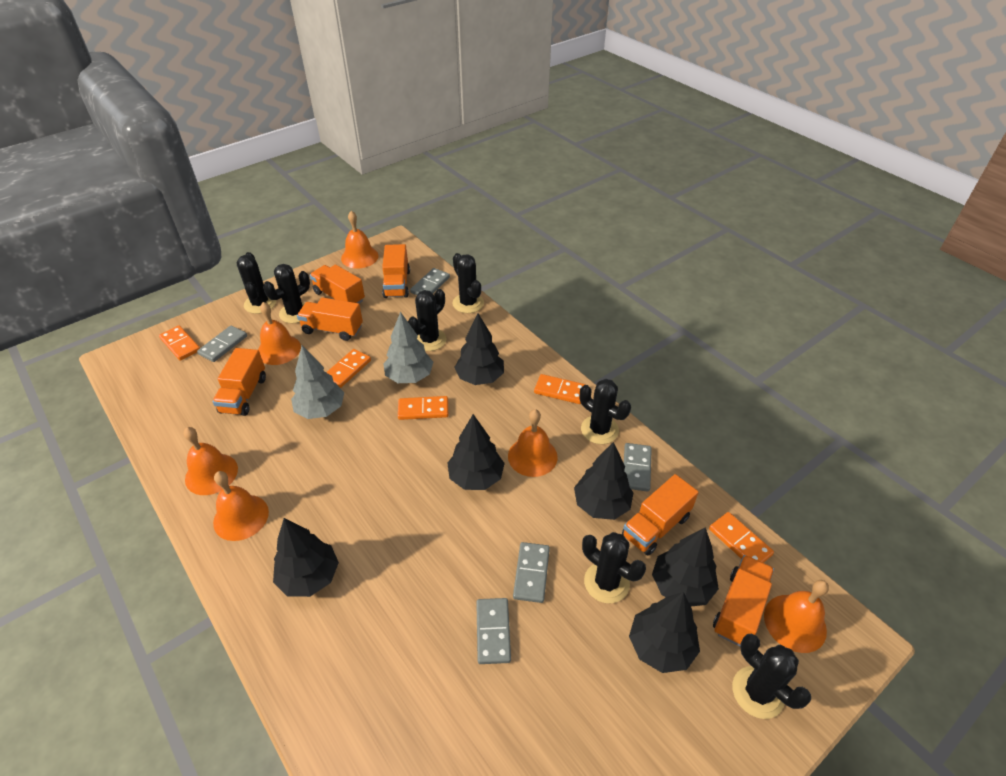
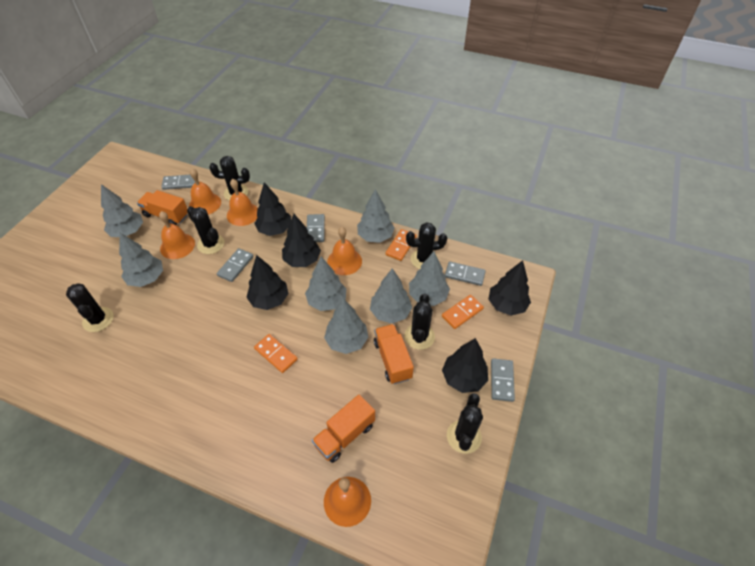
black cactus: [237,252,276,314] [263,264,310,323] [408,289,446,351] [453,253,484,313] [580,379,631,444] [582,532,646,603] [732,634,811,719] = 7 -> [66,283,114,332] [187,206,224,254] [209,156,250,201] [404,293,435,350] [406,222,447,269] [447,393,483,454] = 6
black tree: [273,518,339,597] [447,414,505,490] [454,313,504,385] [574,442,633,520] [629,592,700,673] [652,527,719,606] = 6 -> [246,255,289,310] [254,182,291,236] [282,214,321,267] [442,338,488,393] [489,260,531,316] = 5
grey tree: [291,346,344,419] [383,312,433,383] = 2 -> [101,184,143,237] [119,233,163,287] [305,257,346,311] [324,299,368,354] [357,189,395,243] [370,268,412,324] [409,251,450,306] = 7
orange bell: [184,427,238,495] [213,471,269,541] [258,302,301,365] [341,211,379,269] [508,409,558,477] [764,580,829,653] = 6 -> [159,211,195,259] [189,169,221,215] [227,179,258,226] [324,477,371,527] [327,227,362,275] = 5
orange domino: [159,325,200,361] [326,349,371,388] [398,396,448,420] [534,374,586,404] [709,512,774,563] = 5 -> [254,334,298,373] [385,229,417,261] [442,295,484,329] = 3
orange truck: [212,348,266,416] [297,297,363,341] [310,264,365,304] [382,244,410,298] [622,474,699,556] [713,555,774,647] = 6 -> [137,190,188,225] [312,395,375,463] [374,324,414,384] = 3

